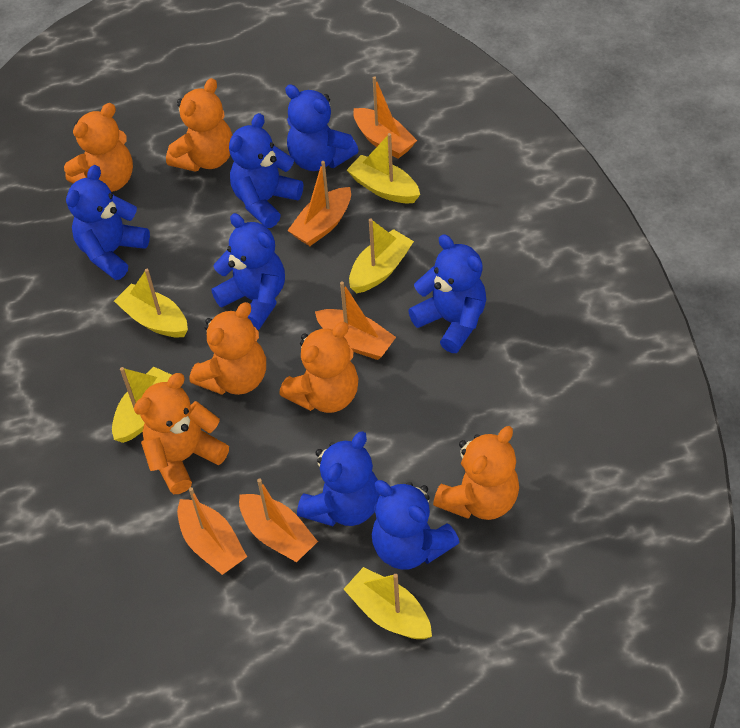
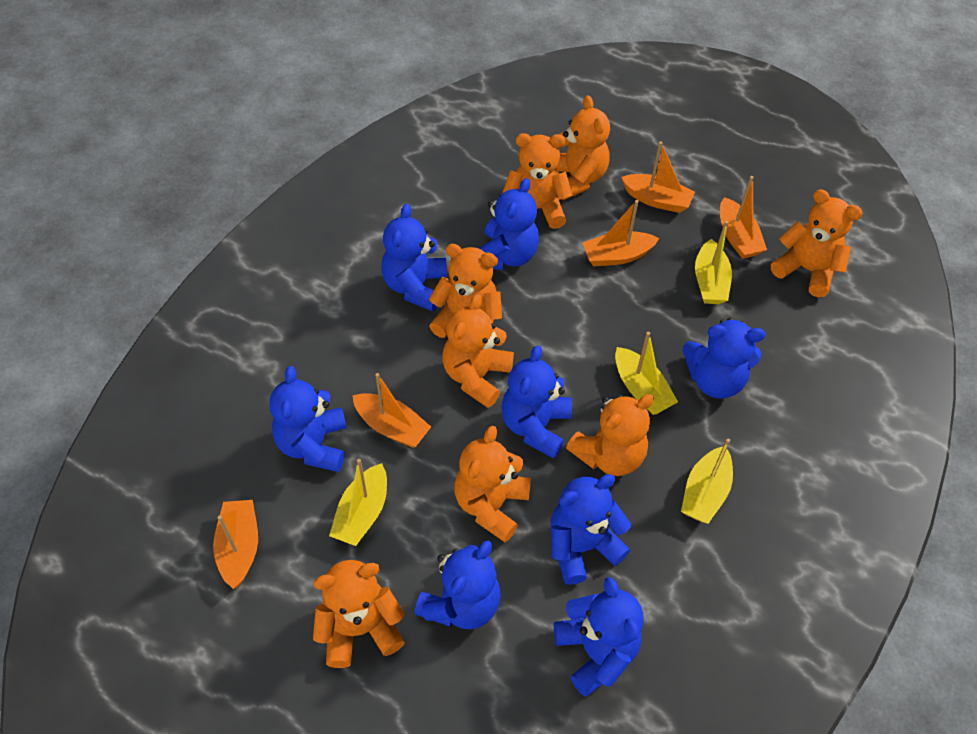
blue teddy bear: [66,165,150,280] [211,213,285,330] [229,113,303,228] [285,84,359,171] [297,431,380,526] [372,480,460,570] [408,234,486,353] = 7 -> [269,366,347,472] [381,204,447,311] [414,541,501,629] [475,178,539,270] [501,345,572,459] [551,474,631,585] [553,577,643,697] [682,318,766,399] = 8
orange teddy bear: [64,103,133,192] [134,373,229,494] [166,78,232,172] [190,302,266,395] [279,322,358,413] [433,426,519,520] = 6 -> [313,560,405,668] [429,244,502,338] [442,294,514,408] [454,426,531,542] [502,133,573,229] [556,96,610,200] [566,394,654,476] [771,189,863,297] = 8
yellow boat: [112,367,172,443] [114,269,188,337] [343,567,432,639] [347,133,420,203] [349,218,414,293] = 5 -> [329,459,387,546] [615,332,678,415] [681,438,733,524] [695,221,732,304] = 4

